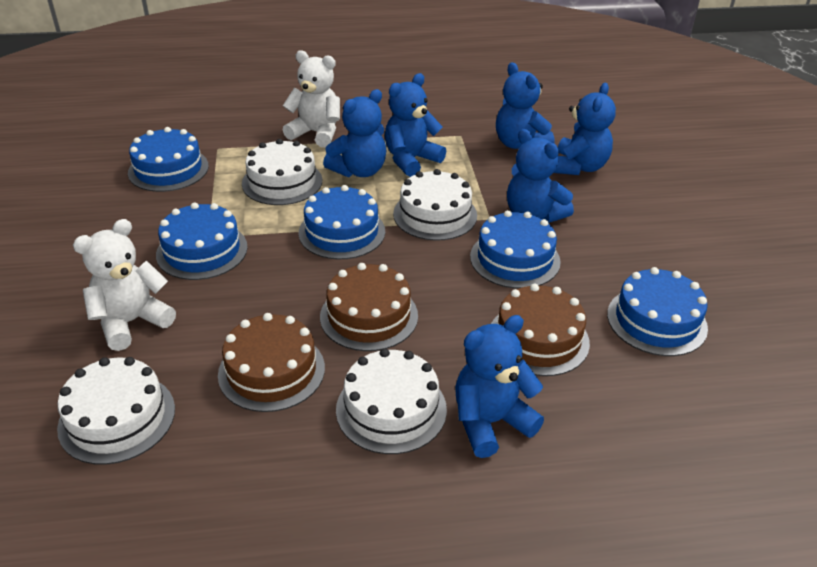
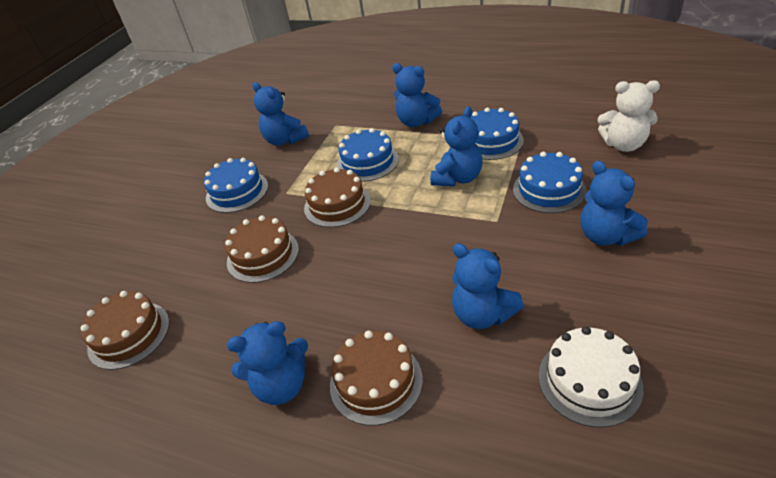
blue cake: [128,127,209,192] [156,202,248,280] [299,185,385,259] [470,210,561,289] [607,267,708,356] = 5 -> [204,158,268,213] [337,128,399,182] [471,108,524,160] [513,152,586,213] = 4
brown cake: [218,313,325,412] [320,263,418,351] [491,284,590,376] = 3 -> [81,291,169,370] [225,215,299,283] [304,167,371,228] [330,331,423,426] = 4
white cake: [57,357,175,465] [242,139,322,205] [336,348,447,454] [393,169,477,241] = 4 -> [539,326,643,428] = 1
white teddy bear: [73,219,176,351] [283,50,340,147] = 2 -> [598,80,660,152] = 1

